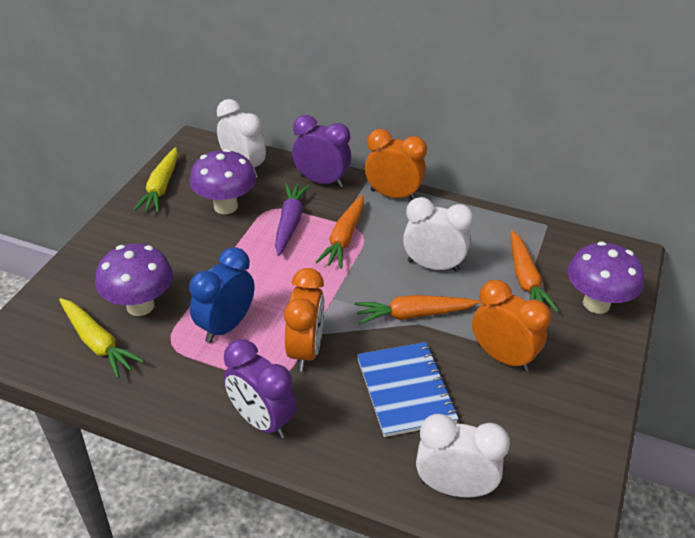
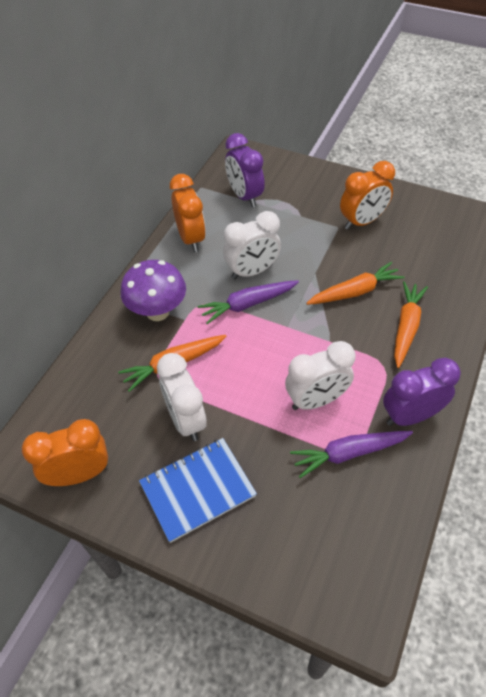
blue clock: [189,247,254,343] = 1 -> none = 0
purple carrot: [275,183,310,256] = 1 -> [198,280,299,324] [290,431,413,478] = 2
purple mushroom: [95,244,173,316] [190,149,256,214] [568,241,644,314] = 3 -> [121,260,186,321] = 1
yellow carrot: [59,298,144,378] [134,147,178,213] = 2 -> none = 0

